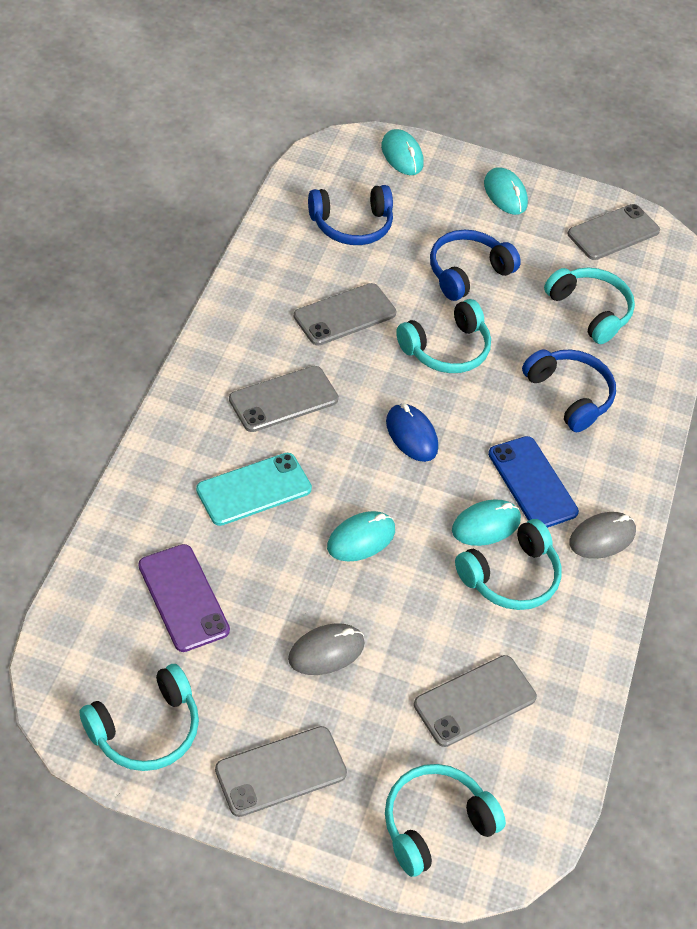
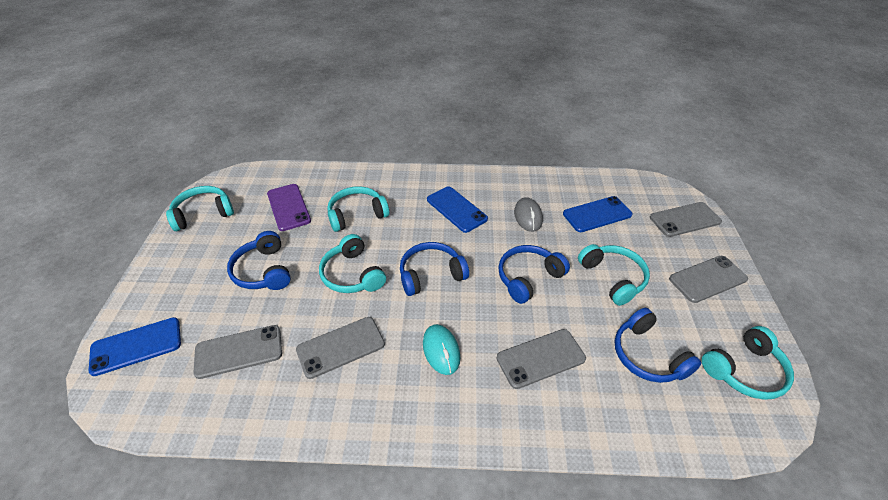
blue headphones: [308,185,393,245] [430,230,521,301] [522,349,616,432] = 3 -> [227,231,291,290] [400,242,469,296] [498,245,570,304] [615,308,701,383] = 4
blue mouse: [386,403,438,462] = 1 -> none = 0
blue phone: [488,436,579,528] = 1 -> [89,317,181,376] [427,186,488,233] [563,196,632,232] = 3
grey mouse: [288,623,365,675] [569,512,636,559] = 2 -> [514,197,543,232] = 1
turquoise mouse: [327,511,395,562] [381,129,423,175] [452,499,521,546] [484,167,528,215] = 4 -> [423,324,460,375] = 1
turquoise phone: [196,453,312,526] = 1 -> none = 0

